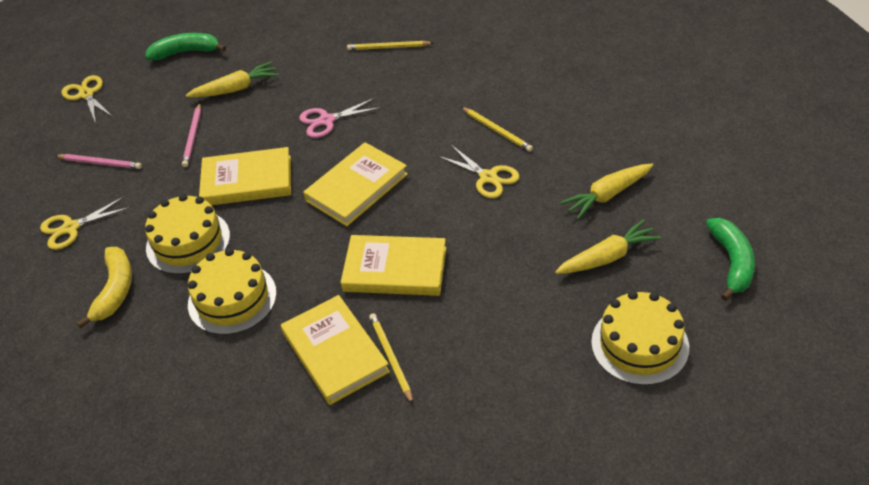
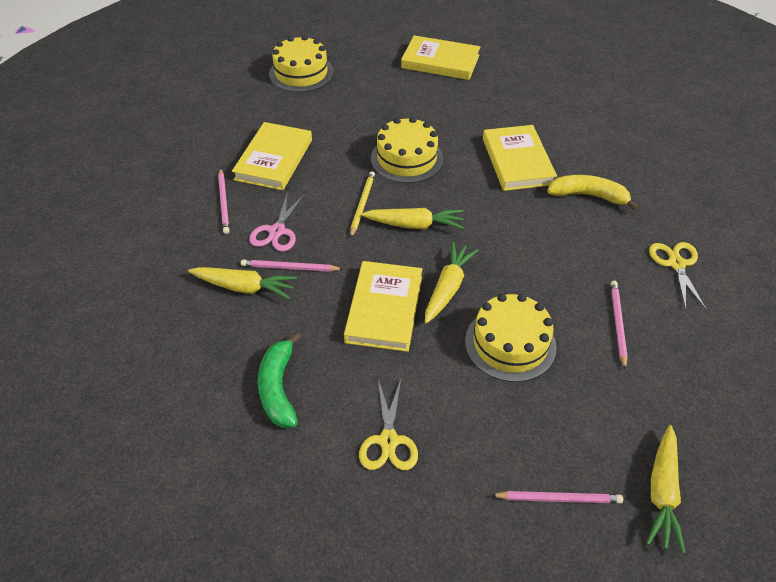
green banana: [145,33,226,60] [706,218,755,301] = 2 -> [258,332,301,428] = 1
pink pencil: [55,154,142,169] [182,103,201,167] = 2 -> [218,168,229,234] [241,260,343,272] [491,491,623,504] [611,281,628,370] = 4
yellow carrot: [186,61,279,97] [555,219,661,274] [560,164,653,220] = 3 -> [188,267,297,299] [361,208,464,229] [425,242,479,323] [646,425,686,553] = 4
yellow pencil: [347,41,433,50] [369,313,413,404] [461,107,533,152] = 3 -> [350,171,375,238] = 1
yellow scissors: [40,197,130,250] [62,75,113,123] [438,145,520,198] = 3 -> [359,379,418,470] [649,242,707,310] = 2

